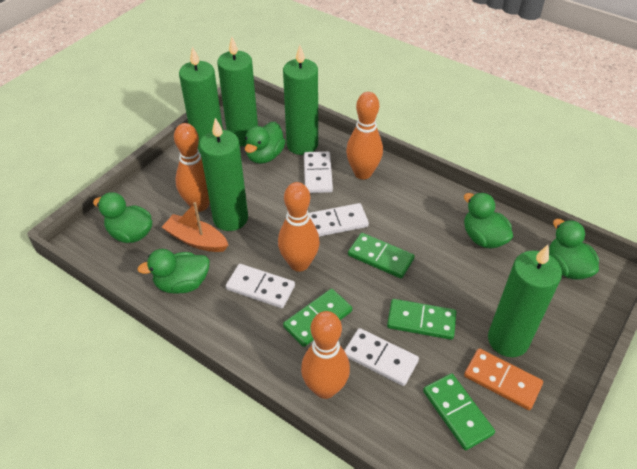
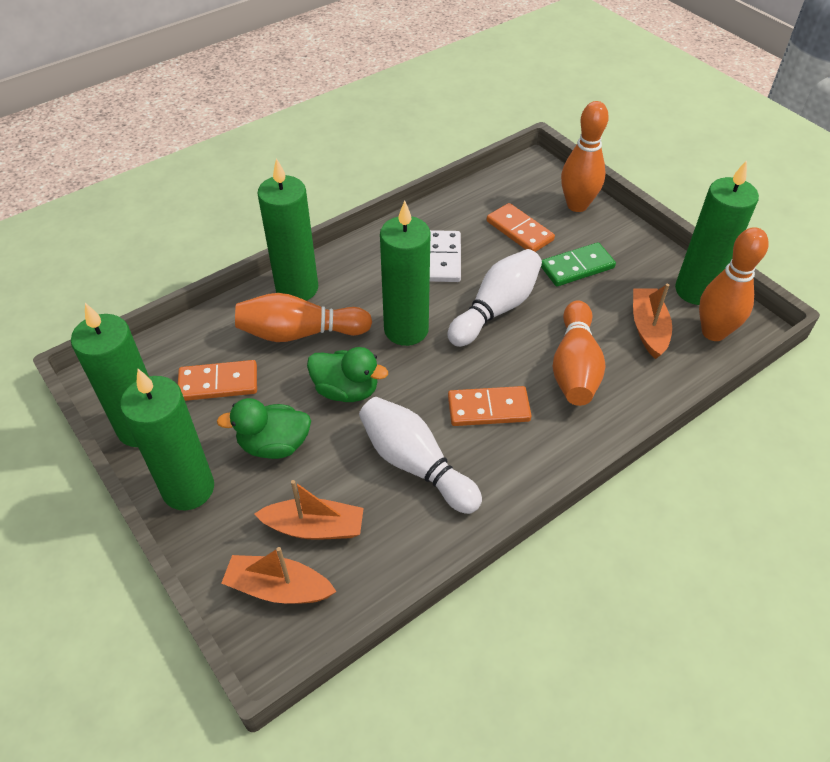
green domino: [283,289,352,347] [348,233,415,279] [387,299,456,340] [423,373,495,450] = 4 -> [541,242,616,286] = 1
green duck: [93,192,152,243] [137,249,210,294] [245,122,286,164] [464,193,513,249] [549,219,599,280] = 5 -> [217,398,311,459] [307,347,388,402] = 2
orange boat: [162,202,228,252] = 1 -> [221,547,337,604] [254,480,364,540] [633,284,672,359] = 3
orange domino: [464,348,543,410] = 1 -> [178,360,257,401] [448,386,532,426] [487,203,555,252] = 3
white bowling pin: none = 0 -> [359,397,482,514] [447,249,542,347] = 2
white domino: [226,264,295,308] [304,151,333,193] [309,203,369,237] [344,328,419,386] = 4 -> [430,230,461,282] = 1

